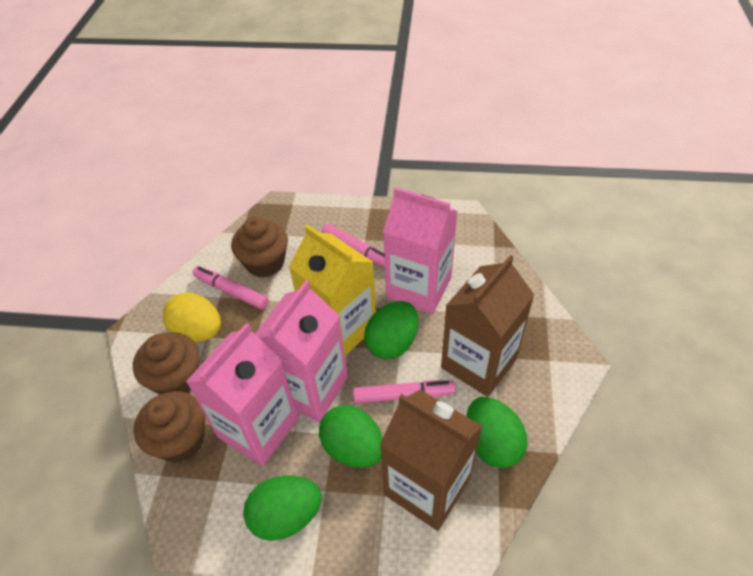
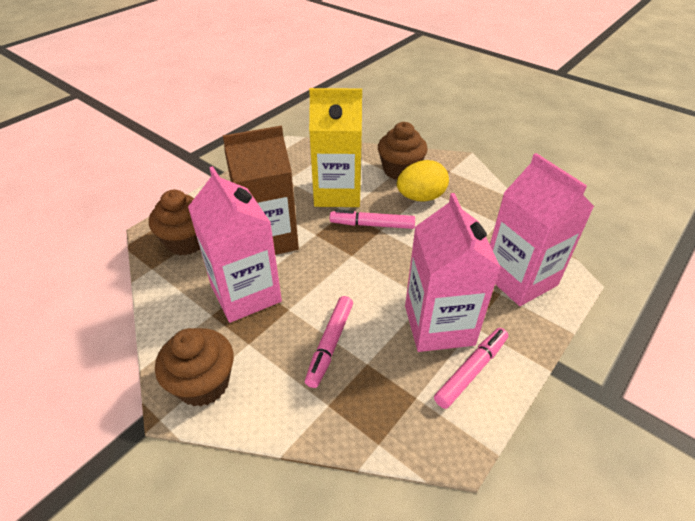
brown carton: [380,390,482,531] [441,255,534,397] = 2 -> [223,126,299,255] = 1
green egg: [243,475,322,541] [319,405,383,468] [364,301,418,359] [466,397,528,468] = 4 -> none = 0

